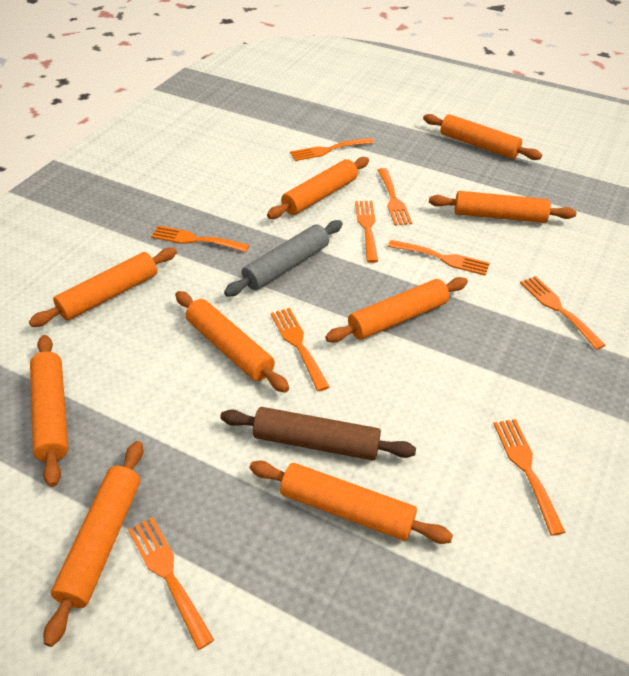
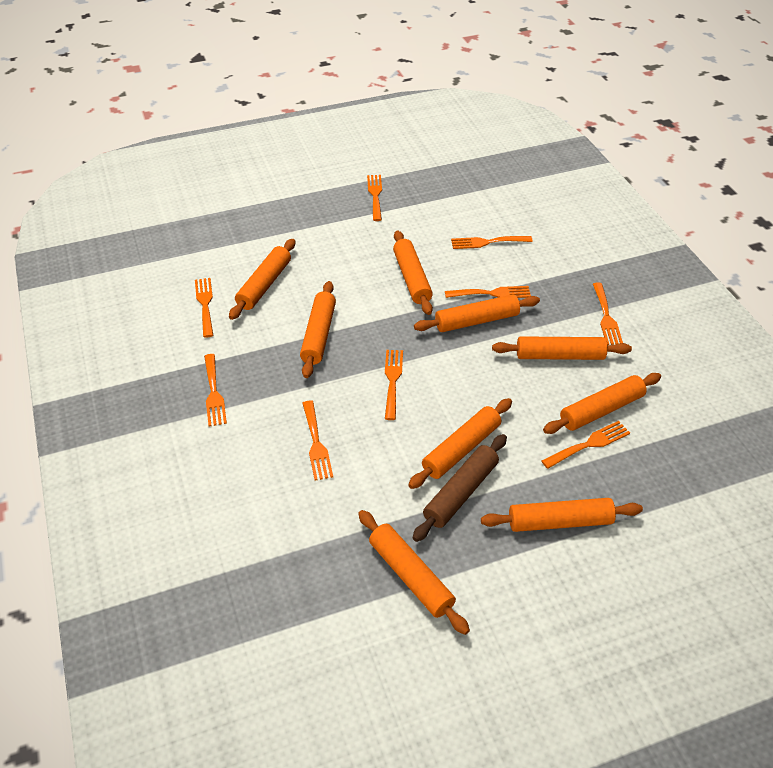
grey rolling pin: [224,220,343,297] = 1 -> none = 0

